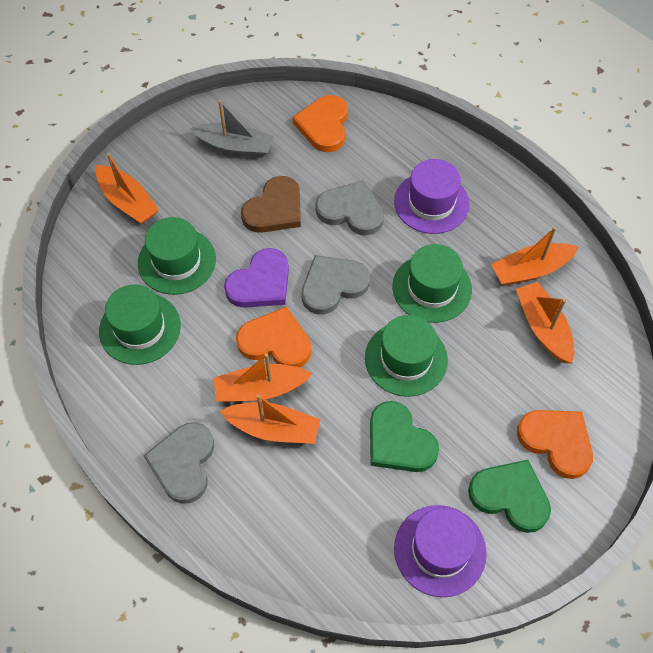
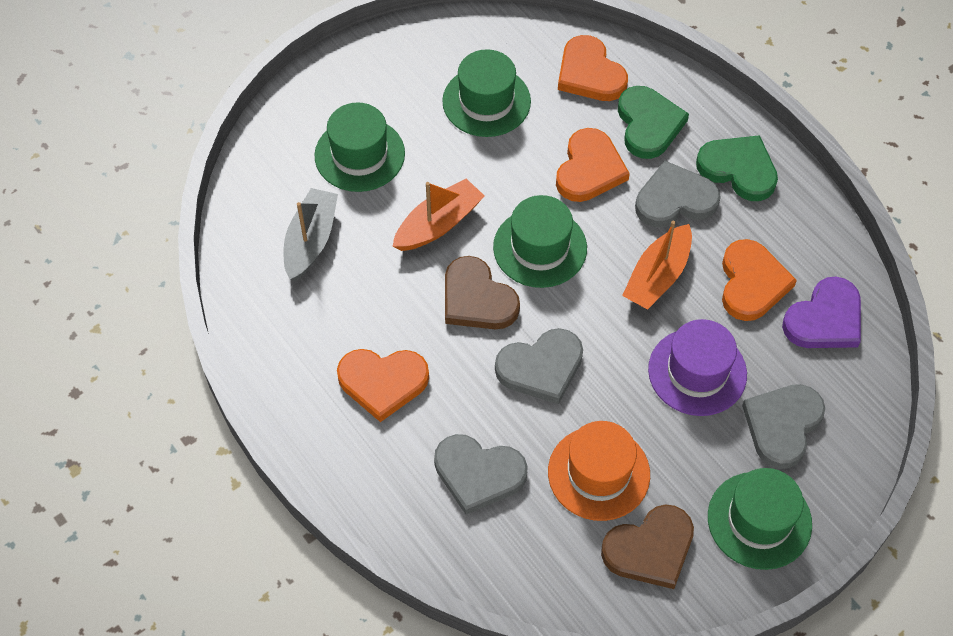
brown heart: [241,176,301,233] = 1 -> [445,256,520,329] [601,504,694,589] = 2
grey heart: [143,422,214,504] [301,255,370,315] [315,180,384,236] = 3 -> [434,434,528,515] [495,328,583,404] [635,161,721,227] [742,384,825,469] = 4
orange boat: [96,153,159,224] [213,353,312,402] [220,394,321,444] [491,227,579,286] [516,282,574,363] = 5 -> [392,178,484,251] [622,221,692,310] = 2
orange hat: none = 0 -> [548,421,650,521] = 1
orange heart: [236,307,311,367] [292,95,348,152] [517,410,593,479] = 3 -> [337,349,429,422] [556,128,630,202] [558,35,628,101] [722,239,797,321] = 4
purple hat: [394,159,470,234] [394,505,487,597] = 2 -> [648,319,747,416] = 1

